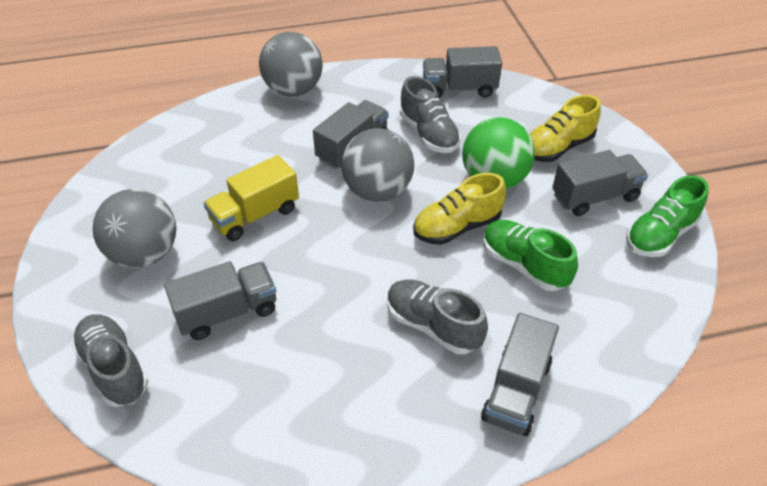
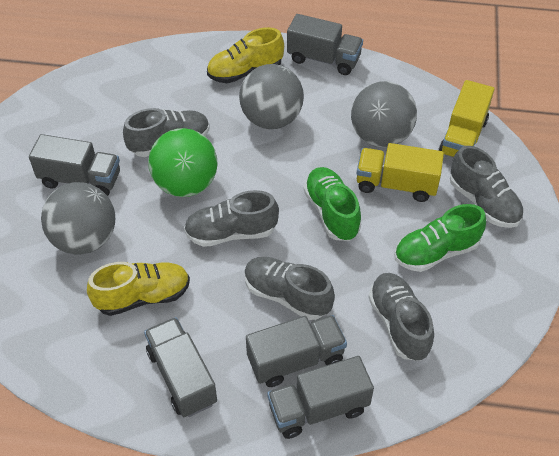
grey shoe: [71,314,149,407] [388,279,488,354] [400,76,461,153] = 3 -> [123,108,210,157] [184,190,279,247] [244,257,335,320] [368,273,434,361] [450,146,524,228] = 5
yellow truck: [203,155,299,241] = 1 -> [356,143,444,202] [439,80,495,157] = 2

